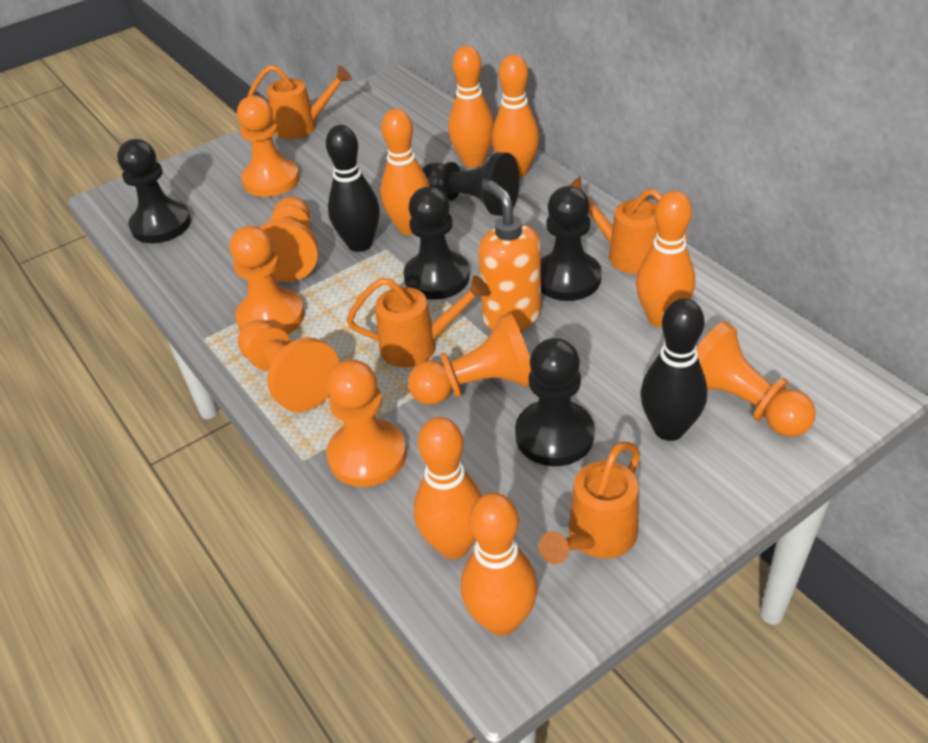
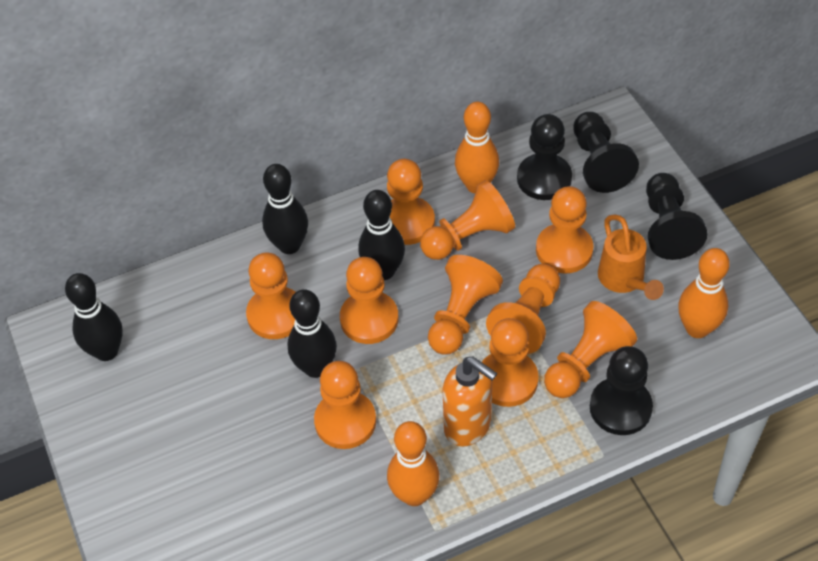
black bowling pin: [326,125,380,252] [640,299,707,441] = 2 -> [65,273,123,361] [262,164,308,254] [287,289,337,378] [358,190,405,280] = 4
black pawn: [117,139,191,243] [404,186,470,300] [422,152,519,216] [515,338,595,466] [541,186,602,301] = 5 -> [517,114,572,200] [573,112,639,193] [590,346,653,435] [646,173,707,260] = 4
orange bowling pin: [380,109,430,235] [414,417,482,559] [448,46,494,168] [461,493,538,636] [492,54,539,178] [636,191,695,328] = 6 -> [387,421,439,506] [455,102,499,193] [678,248,730,338] = 3
orange pawn: [230,226,305,335] [237,95,300,197] [238,320,339,412] [260,197,318,282] [326,359,407,487] [408,313,531,405] [696,321,816,437] = 7 -> [246,253,296,339] [314,361,376,449] [340,257,399,344] [387,159,435,245] [420,180,515,260] [428,255,503,354] [482,318,539,407] [486,264,560,354] [536,186,593,274] [544,301,637,398] = 10
orange watering can: [248,65,352,139] [346,275,490,367] [539,442,640,564] [569,176,688,274] = 4 -> [598,214,664,300] = 1

